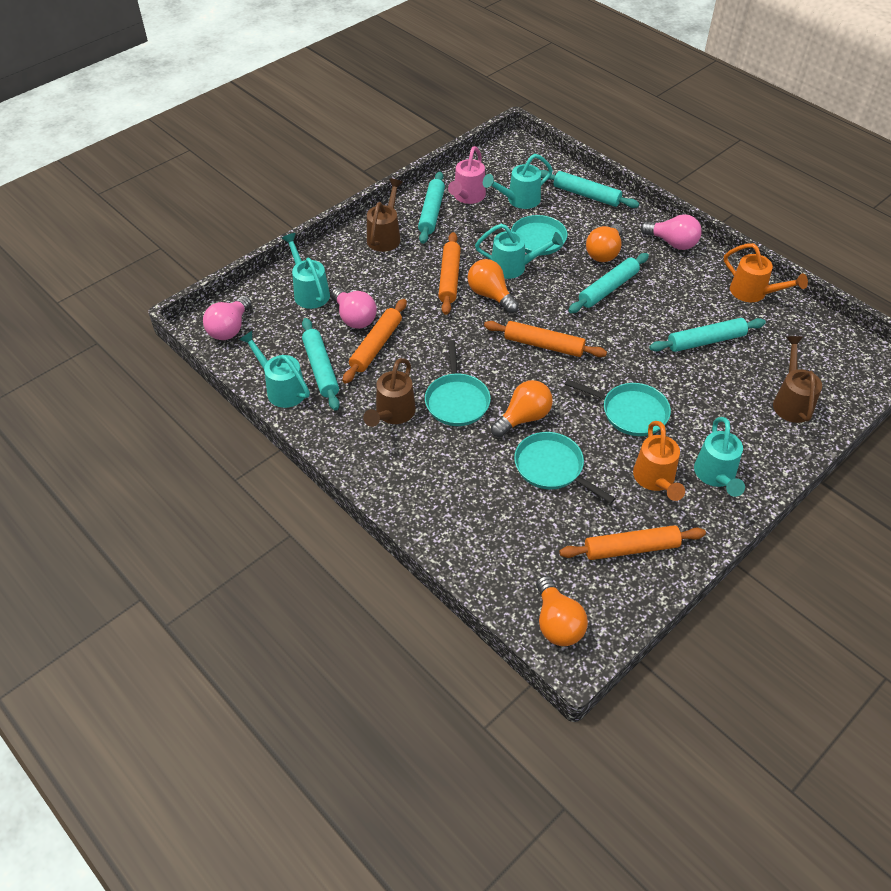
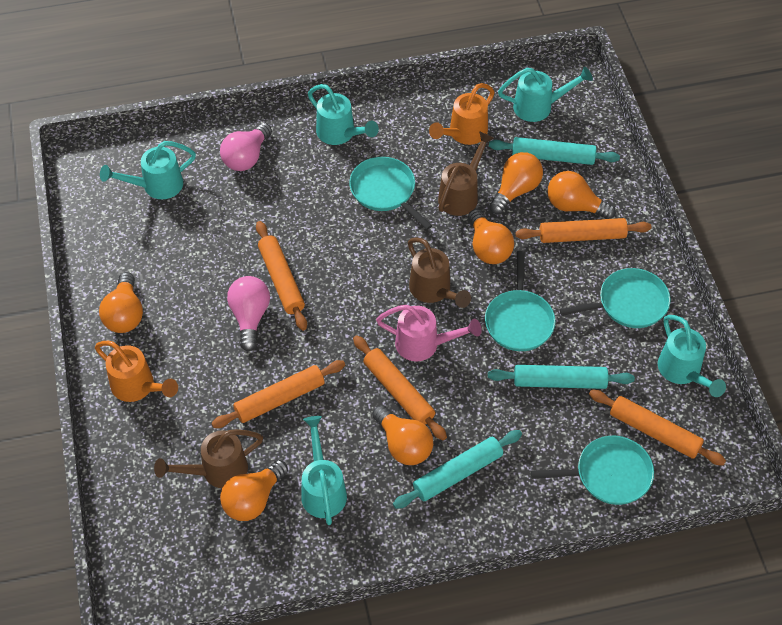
orange light bulb: [468,259,519,313] [491,380,553,437] [536,576,588,646] [586,224,622,262] = 4 -> [99,272,143,333] [220,460,288,521] [372,405,433,465] [468,209,514,264] [489,152,543,214] [547,171,616,219] = 6
orange rolling pin: [343,299,407,384] [438,232,461,315] [484,321,607,357] [559,525,706,560] = 4 -> [211,360,345,428] [256,221,307,331] [353,335,447,440] [515,218,651,243] [589,390,726,466] = 5
pink light bulb: [203,296,251,340] [331,288,377,329] [641,214,702,250] = 3 -> [220,123,272,171] [227,276,270,351] = 2
turquoise rolling pin: [302,318,340,411] [418,171,445,244] [540,170,639,208] [568,253,649,313] [649,318,766,352] = 5 -> [393,430,522,509] [488,365,635,389] [489,137,620,165] = 3

